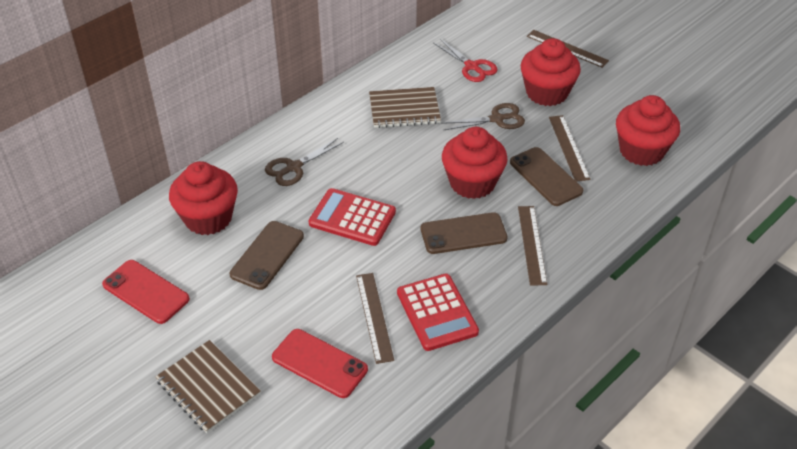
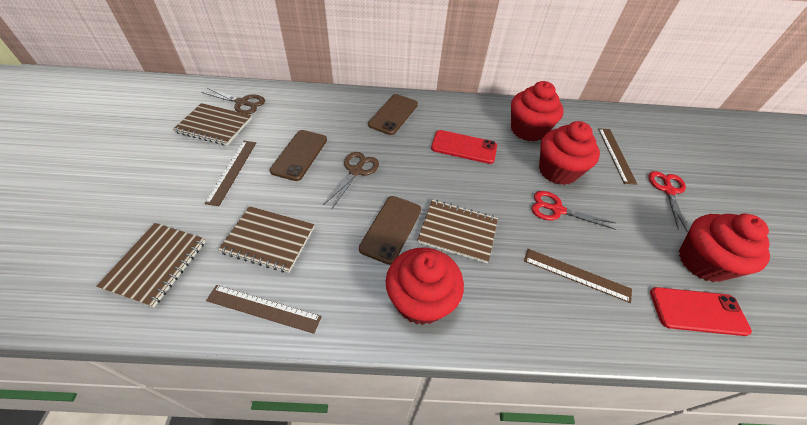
brown notebook: [155,340,261,433] [369,87,441,128] = 2 -> [96,223,206,307] [173,103,252,146] [218,206,314,273] [417,200,498,263] = 4
red calculator: [309,188,396,246] [397,274,479,351] = 2 -> none = 0
red scissors: [434,39,497,82] = 1 -> [532,191,616,230] [648,171,688,232] = 2

